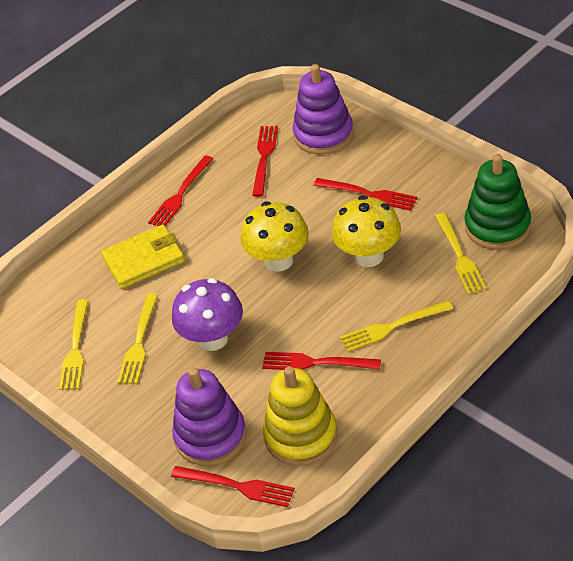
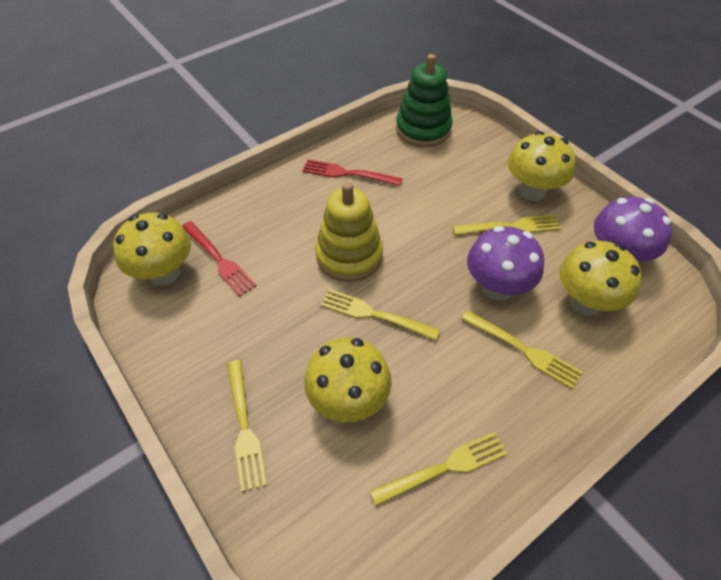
purple mushroom: [172,278,243,351] = 1 -> [467,226,544,300] [594,197,672,261] = 2
purple stacking toy: [172,367,246,466] [293,64,354,154] = 2 -> none = 0
red fork: [148,155,213,226] [171,466,295,507] [252,126,278,197] [262,352,381,370] [313,178,417,211] = 5 -> [182,221,257,297] [302,159,402,186] = 2
yellow fork: [59,299,89,390] [117,293,158,384] [340,300,453,352] [435,212,487,294] = 4 -> [227,360,267,492] [321,289,440,340] [370,432,507,506] [453,215,562,235] [461,310,582,389] = 5
yellow mushroom: [240,201,309,272] [332,195,401,267] = 2 -> [113,213,191,286] [304,337,392,423] [508,131,576,201] [559,241,642,316] = 4
yellow wallet: [101,224,185,289] = 1 -> none = 0

